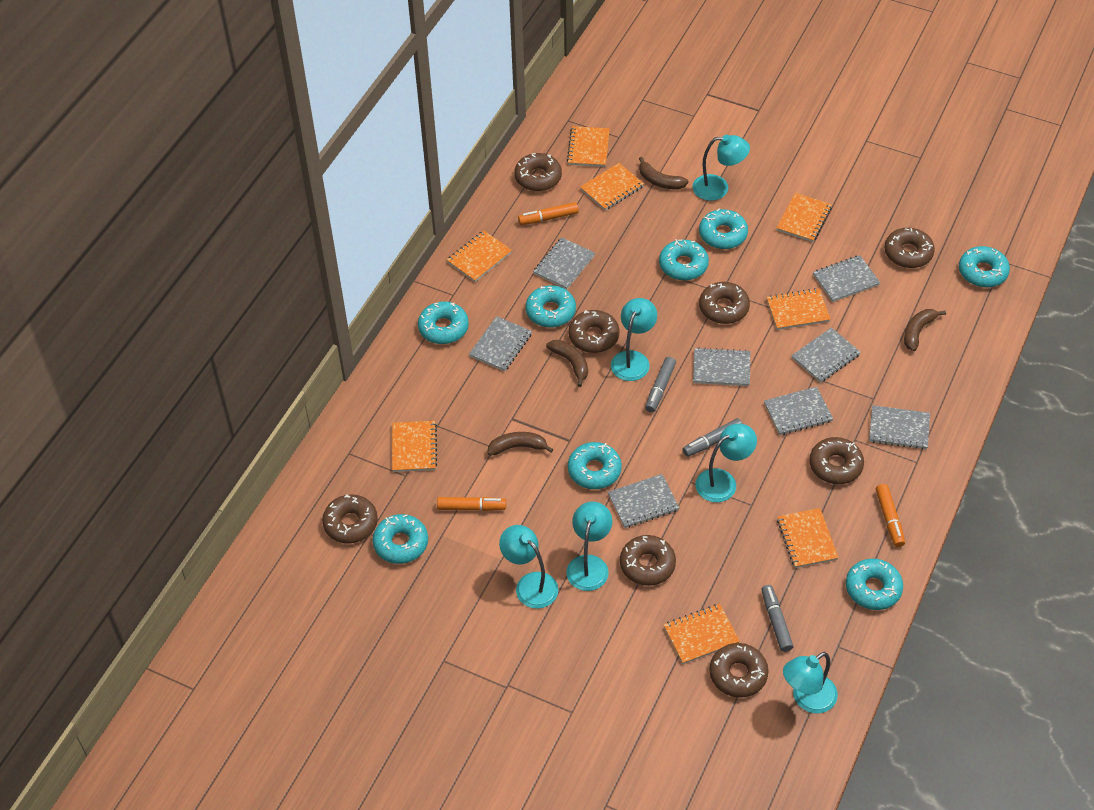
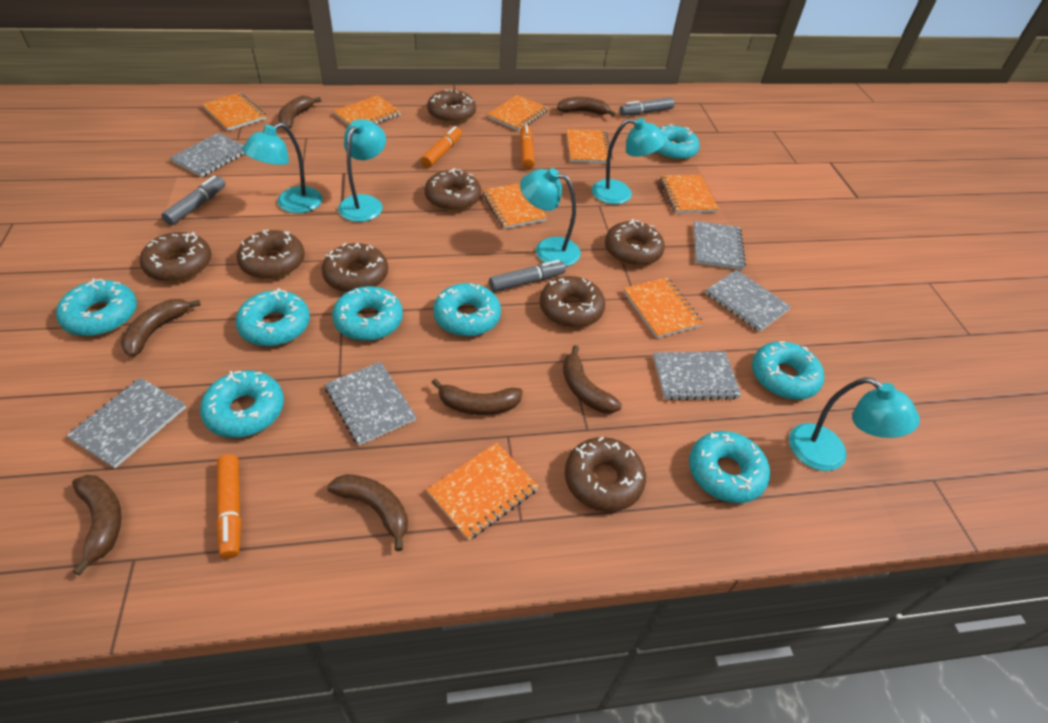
brown banana: [488,432,553,456] [546,340,588,387] [639,157,688,189] [904,309,946,351] = 4 -> [72,475,121,575] [121,299,201,357] [278,96,321,129] [327,474,408,551] [432,378,523,415] [557,97,615,116] [563,345,622,413] = 7
grey notebook: [469,316,532,372] [533,238,595,290] [608,474,679,528] [693,347,750,386] [764,387,833,435] [791,328,861,383] [813,255,880,302] [869,405,930,450] = 8 -> [66,378,186,468] [170,133,244,177] [325,362,416,446] [653,352,741,400] [694,221,746,270] [705,270,791,332] = 6
turquoise lamp: [499,525,559,609] [566,502,612,591] [611,298,657,381] [692,135,750,201] [696,424,757,502] [783,652,838,713] = 6 -> [242,122,322,213] [338,119,386,222] [520,168,581,266] [592,118,666,204] [789,377,920,471] = 5

